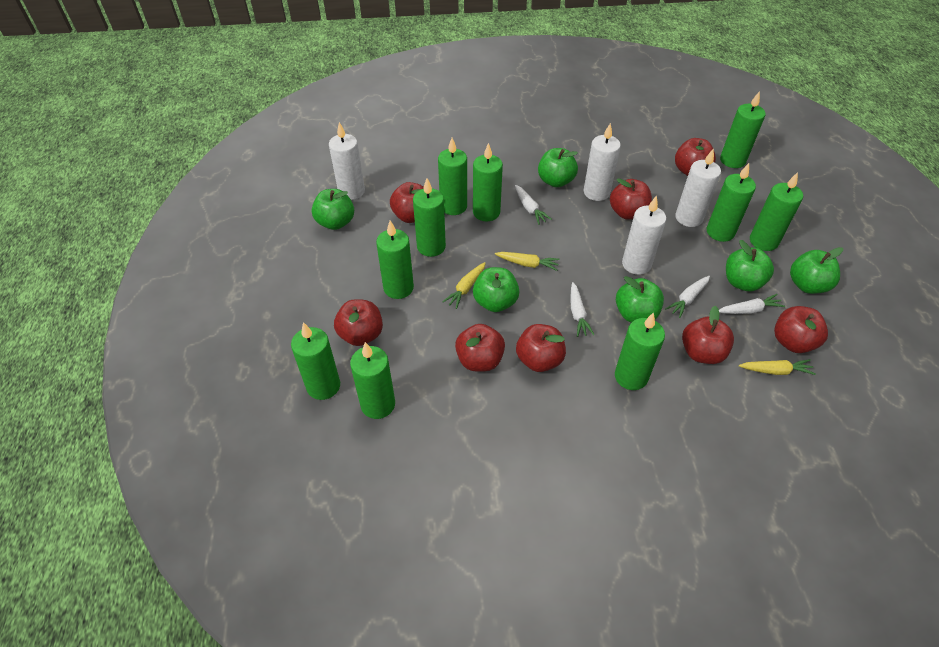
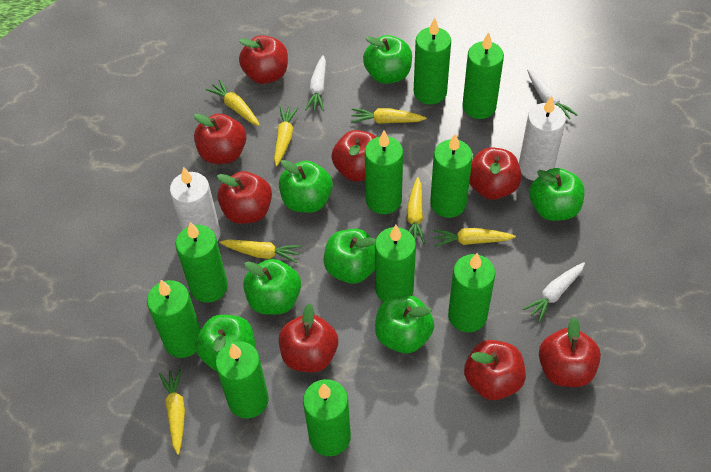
green apple: [312,189,354,230] [473,267,520,312] [538,148,578,187] [616,276,664,323] [726,240,774,291] [790,247,843,294] = 6 -> [195,315,255,371] [243,259,301,315] [279,160,333,213] [324,229,375,284] [363,35,412,84] [375,295,434,353] [529,168,585,221] = 7
white candle: [329,122,365,200] [584,123,621,201] [622,195,666,275] [675,148,721,227] = 4 -> [170,167,221,241] [519,96,566,181] = 2
white carrot: [515,185,552,224] [570,282,595,337] [665,276,710,318] [719,294,785,314] = 4 -> [305,55,326,111] [523,262,585,322] [527,69,577,119] = 3
yellow carrot: [442,262,486,309] [495,252,560,271] [739,359,816,375] = 3 -> [159,369,185,455] [206,80,260,126] [219,239,301,263] [274,106,298,166] [351,108,427,124] [407,177,425,244] [433,228,516,247] = 7

